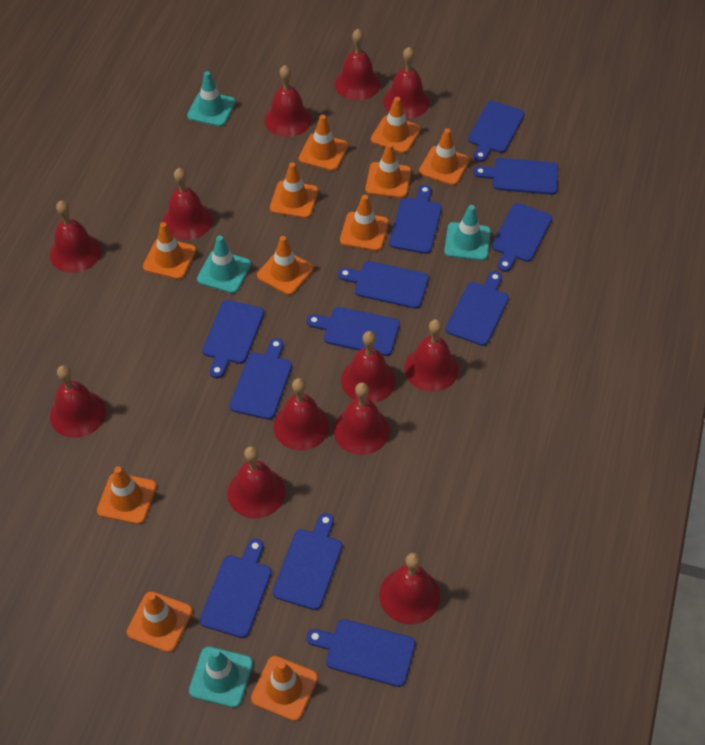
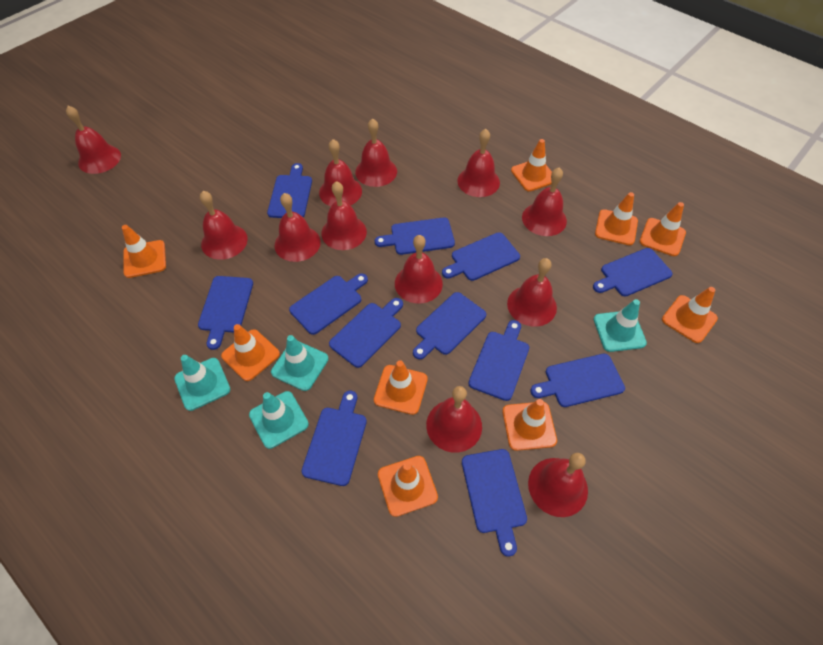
orange traffic cone: [97,466,157,524] [127,591,193,653] [143,222,196,279] [251,656,318,721] [257,236,313,295] [270,163,318,218] [299,115,348,171] [340,195,389,251] [365,143,411,198] [371,97,421,153] [419,128,470,186] = 11 -> [122,225,166,278] [221,324,280,381] [374,361,428,415] [378,456,438,517] [503,399,557,451] [511,139,552,191] [595,192,638,245] [639,202,686,256] [662,287,718,343] = 9

